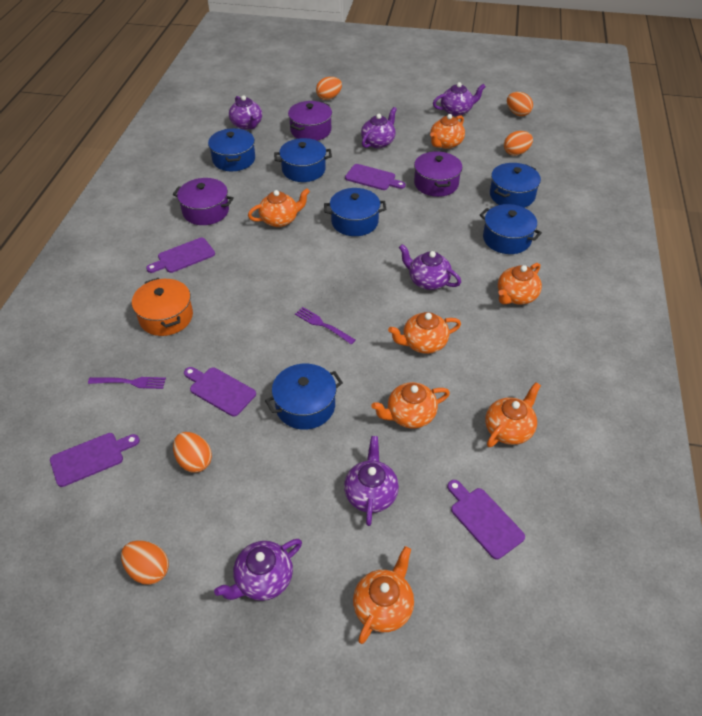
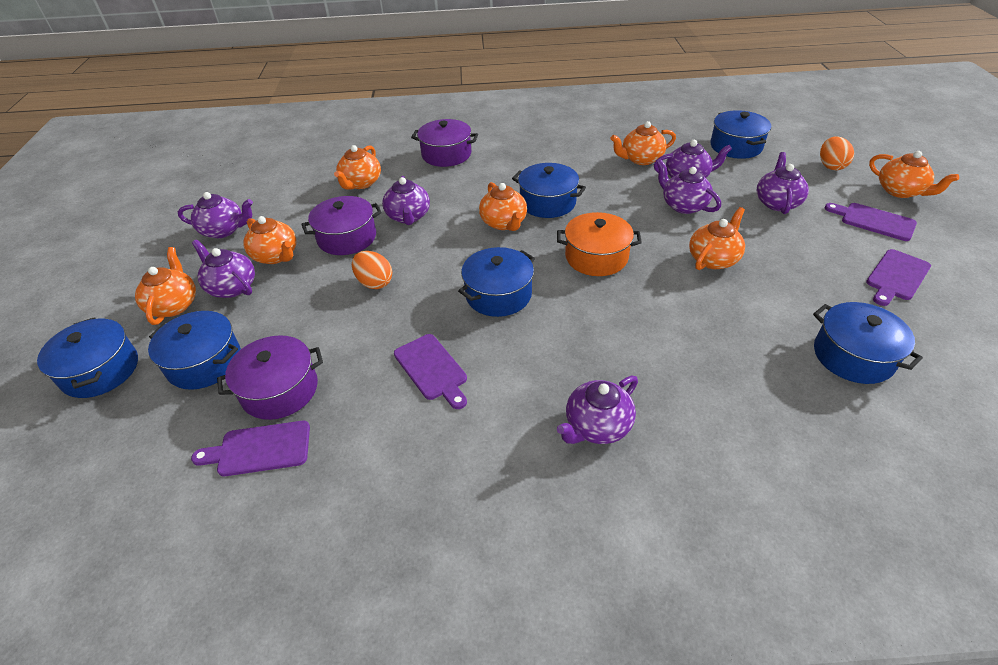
orange egg: [121,540,169,585] [173,432,212,473] [316,77,342,100] [504,131,533,156] [507,92,533,116] = 5 -> [352,251,392,289] [820,136,854,170] = 2
purple cutting board: [50,433,140,487] [146,238,215,273] [184,367,256,416] [345,164,406,190] [447,480,525,559] = 5 -> [191,421,310,476] [394,334,467,409] [824,203,917,241] [866,249,931,306] = 4
purple fork: [88,377,166,389] [295,307,356,345] = 2 -> none = 0
purple teapot: [214,539,302,601] [229,95,262,130] [344,436,399,526] [361,107,397,148] [399,244,461,290] [433,82,486,116] = 6 -> [178,192,253,238] [192,240,255,298] [382,176,430,225] [557,376,638,444] [654,140,732,178] [657,160,721,214] [757,152,809,214] = 7

